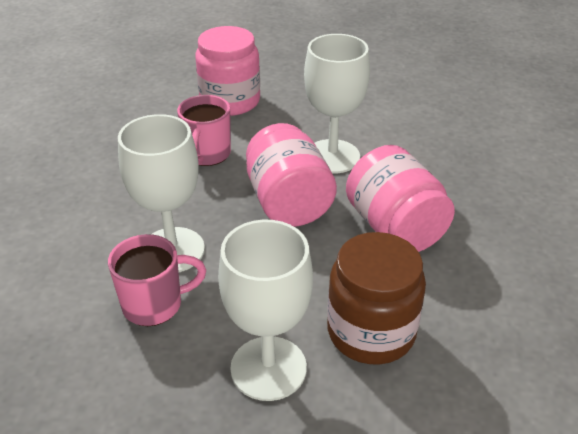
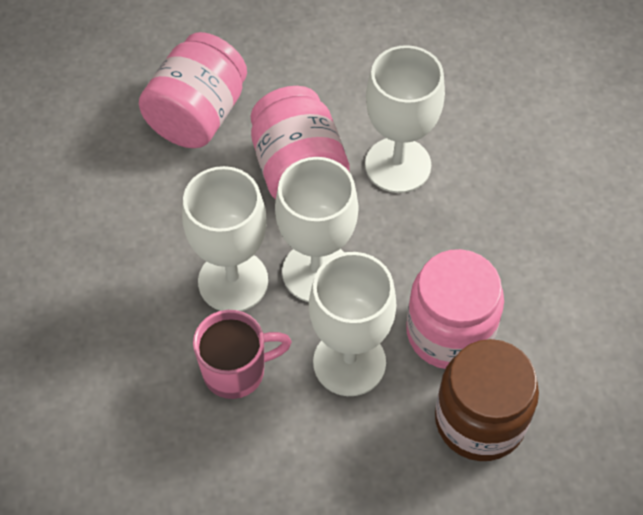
pink mug: [108,234,206,326] [177,95,231,166] = 2 -> [193,310,292,399] = 1
white goblet: [118,114,205,272] [218,220,313,401] [304,34,370,174] = 3 -> [182,166,268,311] [275,157,358,302] [309,252,396,396] [365,45,445,193] = 4

